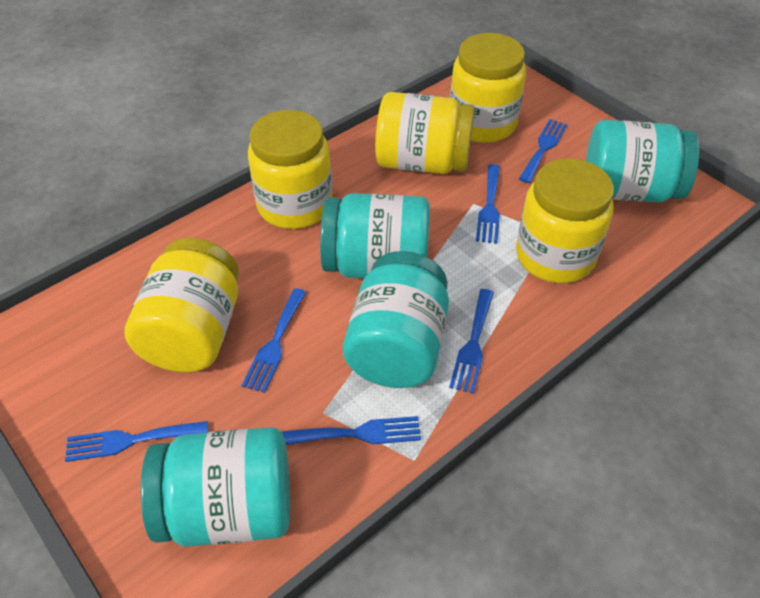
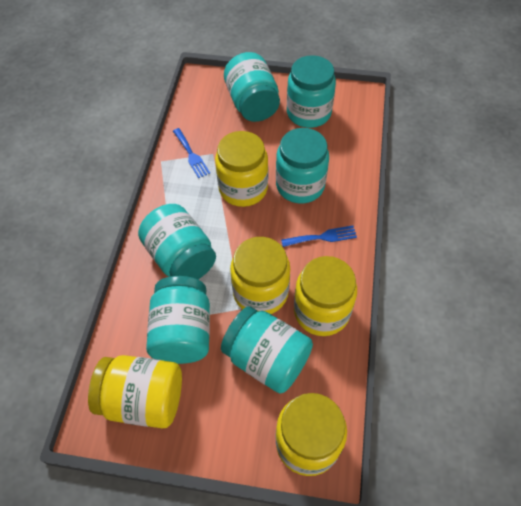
blue fork: [65,421,208,462] [241,288,306,393] [281,416,421,445] [449,289,494,394] [476,164,500,244] [519,119,567,183] = 6 -> [173,128,210,178] [281,226,357,247] = 2
turquoise jar: [141,427,290,547] [320,193,430,279] [343,251,449,388] [586,120,699,203] = 4 -> [138,204,216,279] [146,276,210,364] [221,306,313,394] [224,52,280,122] [276,128,329,203] [287,55,336,128] = 6

